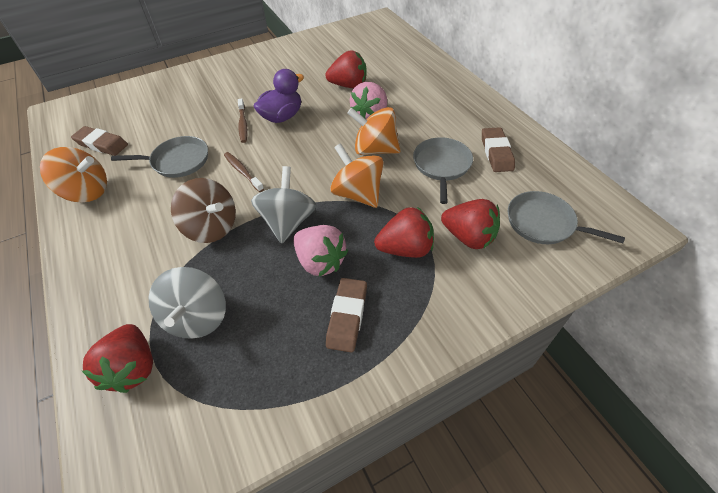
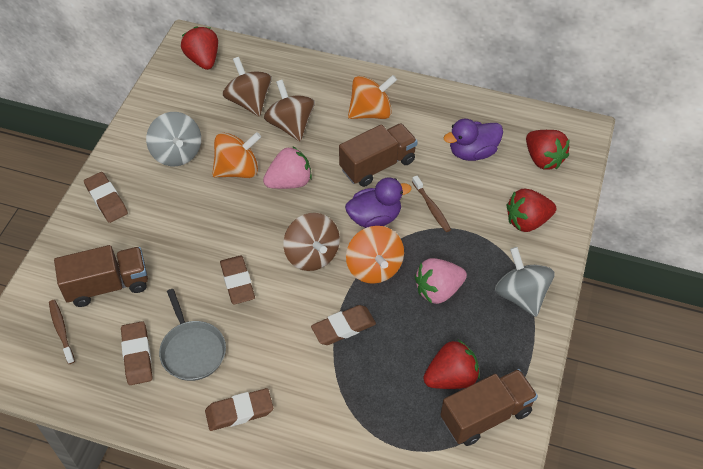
brown eraser: [71,126,128,156] [326,278,367,352] [482,127,515,172] = 3 -> [84,172,128,223] [121,321,152,385] [205,388,273,431] [220,256,255,305] [311,305,376,345] = 5
brown spinning top: [171,178,236,243] = 1 -> [223,57,272,117] [264,80,315,141] [283,213,340,271] = 3
brown truck: none = 0 -> [54,245,148,307] [339,123,418,187] [440,369,538,446] = 3
grey pan: [111,136,208,178] [413,137,473,204] [508,191,625,244] = 3 -> [159,289,226,381] = 1
purple duck: [253,69,304,123] = 1 -> [345,177,412,228] [443,119,503,161] = 2

